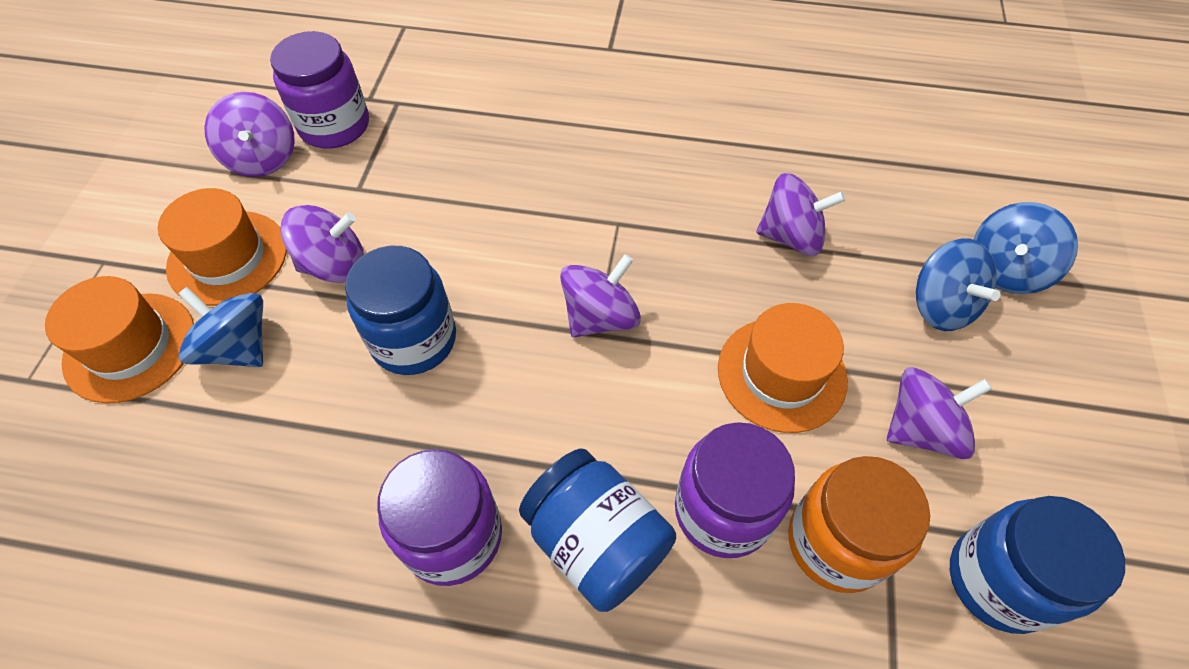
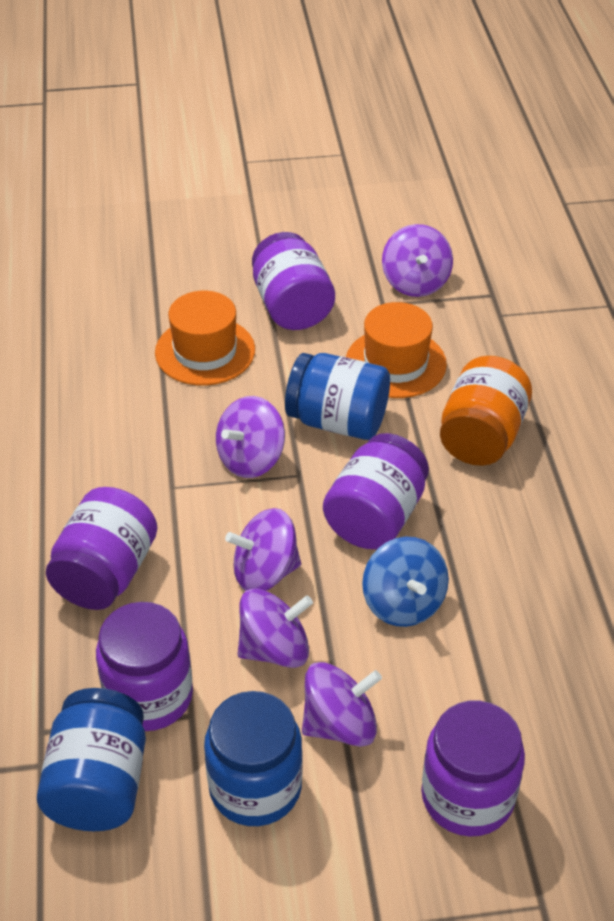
blue spinning top: [178,287,263,367] [916,238,1000,331] [974,202,1078,294] = 3 -> [362,537,449,627] = 1
orange hat: [45,276,194,403] [158,188,287,306] [718,303,848,433] = 3 -> [155,291,255,386] [346,302,447,398] = 2
purple jar: [270,31,369,148] [377,449,502,586] [675,422,795,558] = 3 -> [46,487,157,610] [96,602,193,731] [252,232,335,330] [323,433,429,549] [421,701,525,836] = 5

